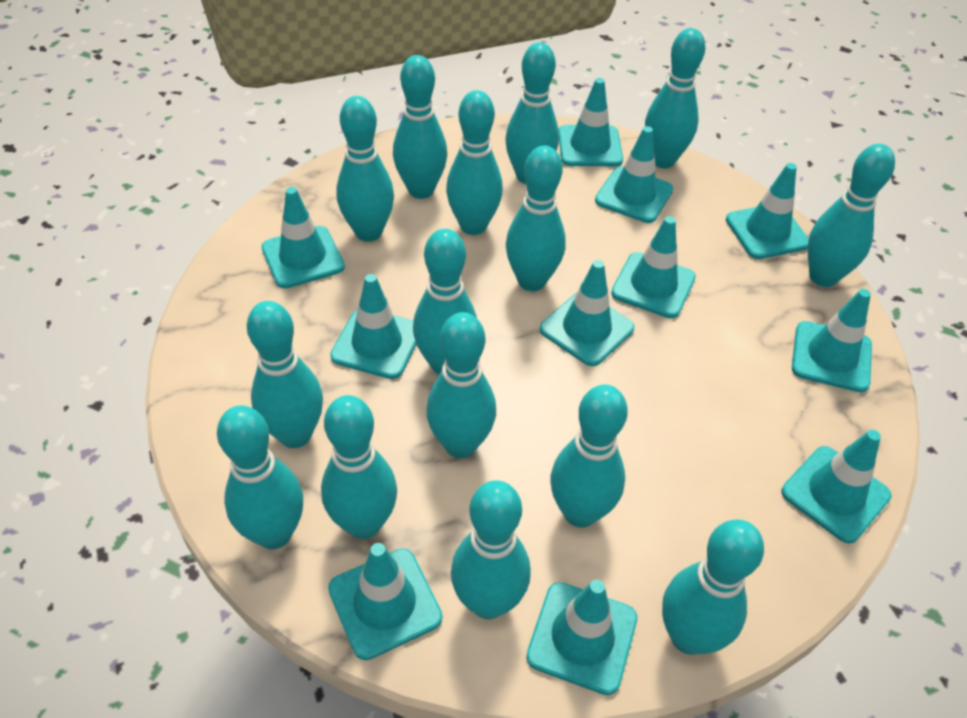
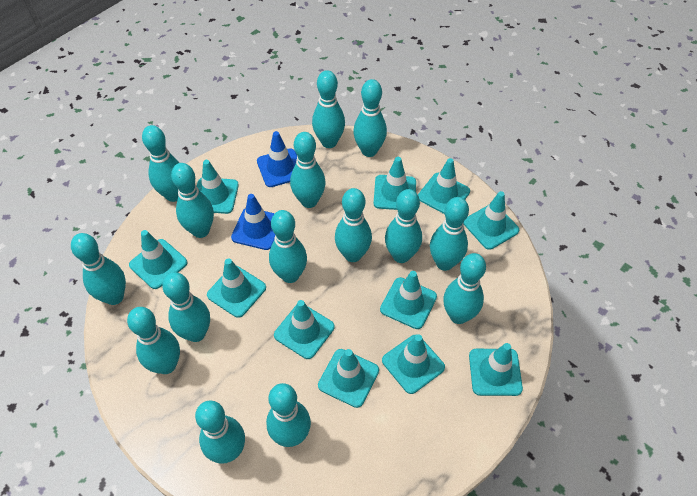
blue traffic cone: none = 0 -> [231,194,275,250] [257,131,297,187] = 2

